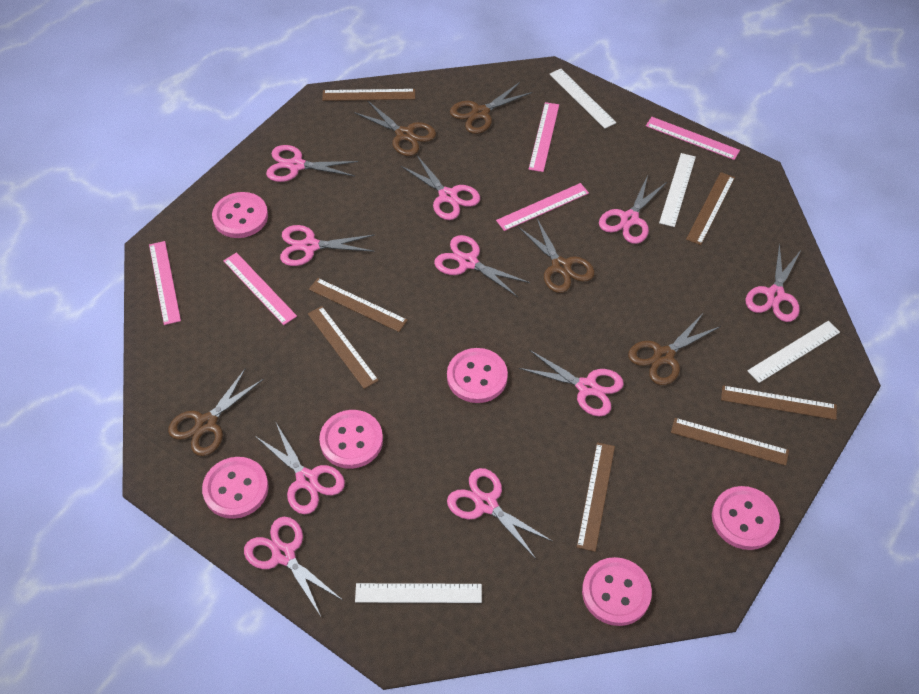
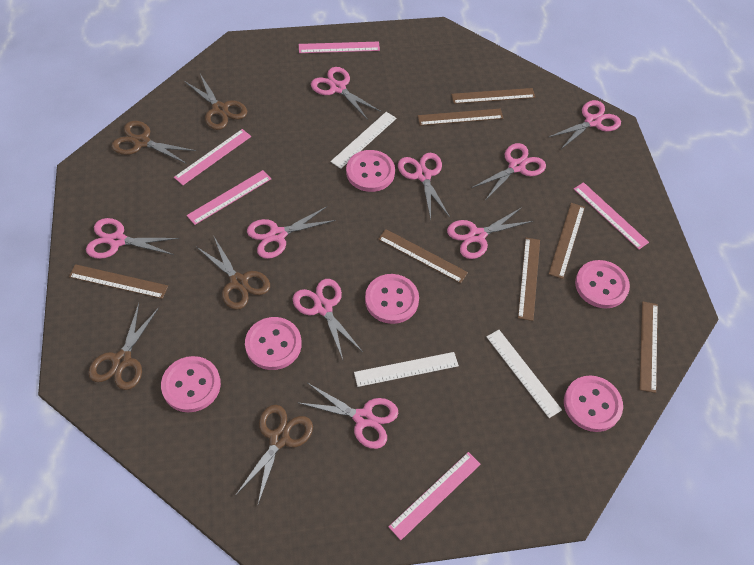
pink scissors: [244,517,342,616] [255,421,345,514] [266,145,358,182] [280,225,374,266] [401,156,480,220] [434,235,530,297] [447,468,553,559] [519,350,624,416] [599,175,668,244] [745,243,802,322] = 10 -> [86,218,179,259] [247,206,336,259] [293,279,363,360] [297,383,399,449] [311,67,381,120] [398,153,450,219] [447,207,533,259] [472,143,546,199] [549,100,621,150] = 9
white ruler: [355,583,482,603] [550,69,616,129] [659,153,696,227] [747,321,840,383] = 4 -> [330,112,397,169] [354,352,459,387] [486,330,562,418] = 3

